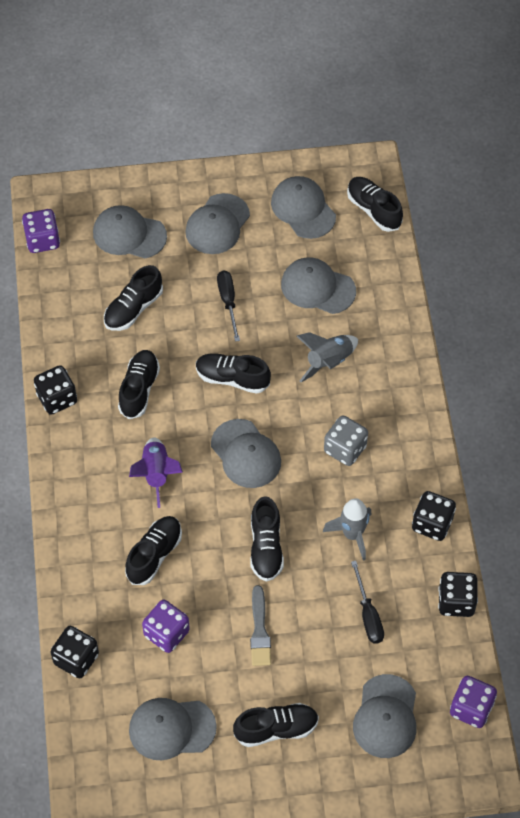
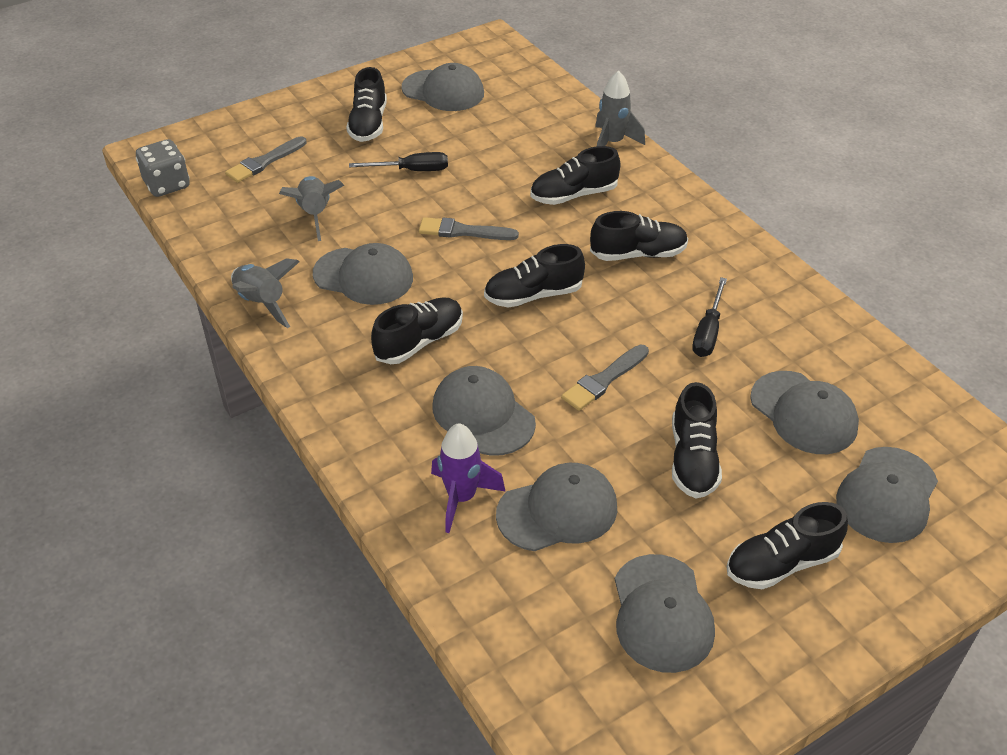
black dice: [34,365,77,415] [51,626,99,679] [412,491,456,541] [438,572,478,617] = 4 -> none = 0
grey brush: [250,585,271,666] = 1 -> [225,136,307,183] [419,217,519,240] [561,345,649,411] = 3
grey rocket: [297,332,358,382] [323,498,372,561] = 2 -> [231,258,299,328] [279,176,344,241] [595,70,645,146] = 3
purple dice: [22,209,60,253] [142,600,190,653] [450,676,497,728] = 3 -> none = 0

